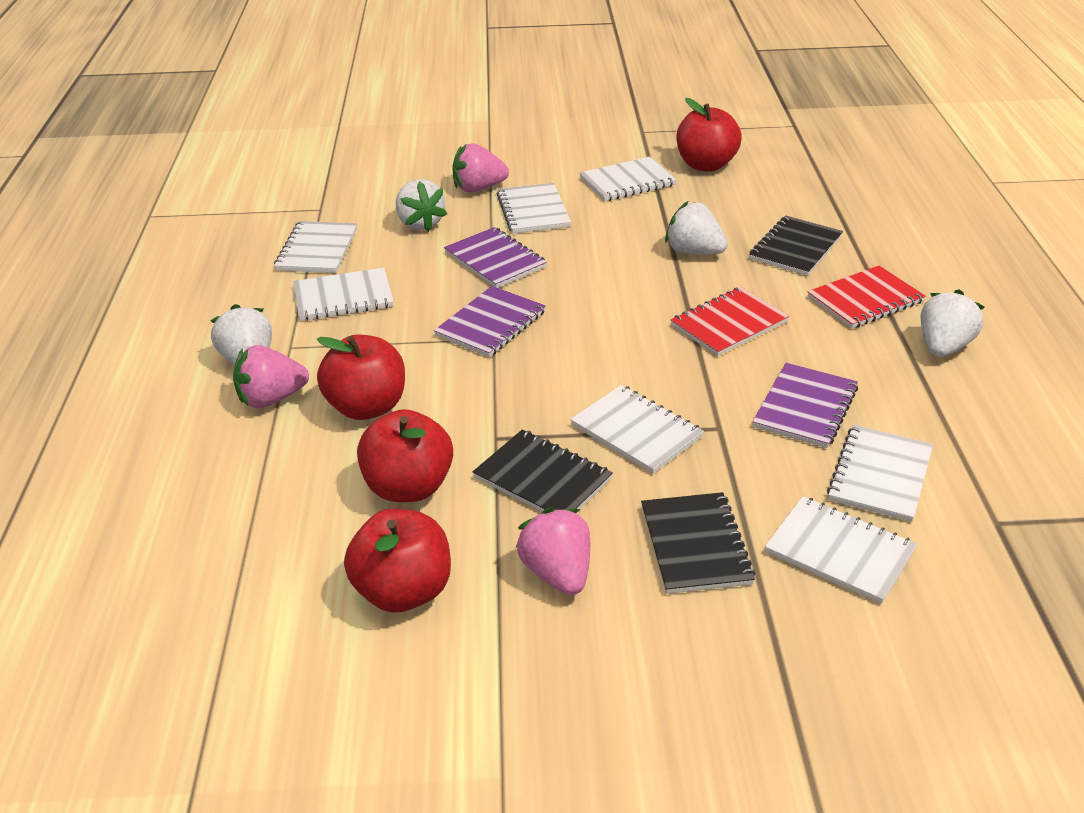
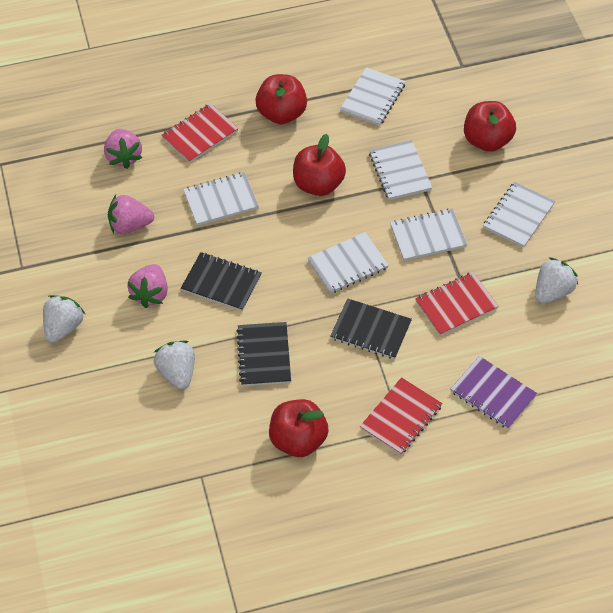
purple notebook: [434,286,546,357] [444,227,547,288] [753,363,858,448] = 3 -> [450,356,537,429] = 1
red notebook: [671,287,789,356] [807,266,926,329] = 2 -> [162,103,238,163] [360,377,442,455] [415,272,499,336] = 3
white notebook: [274,221,357,273] [293,268,394,321] [497,183,571,234] [570,385,704,474] [579,157,677,201] [765,496,917,604] [827,425,933,522] = 7 -> [183,172,259,226] [308,232,389,294] [340,67,406,126] [369,140,432,200] [390,208,467,261] [483,182,555,248] = 6
white strawberry: [210,304,272,365] [396,179,447,232] [665,201,728,255] [921,289,984,357] = 4 -> [43,295,85,343] [154,341,195,389] [535,257,578,304] = 3

